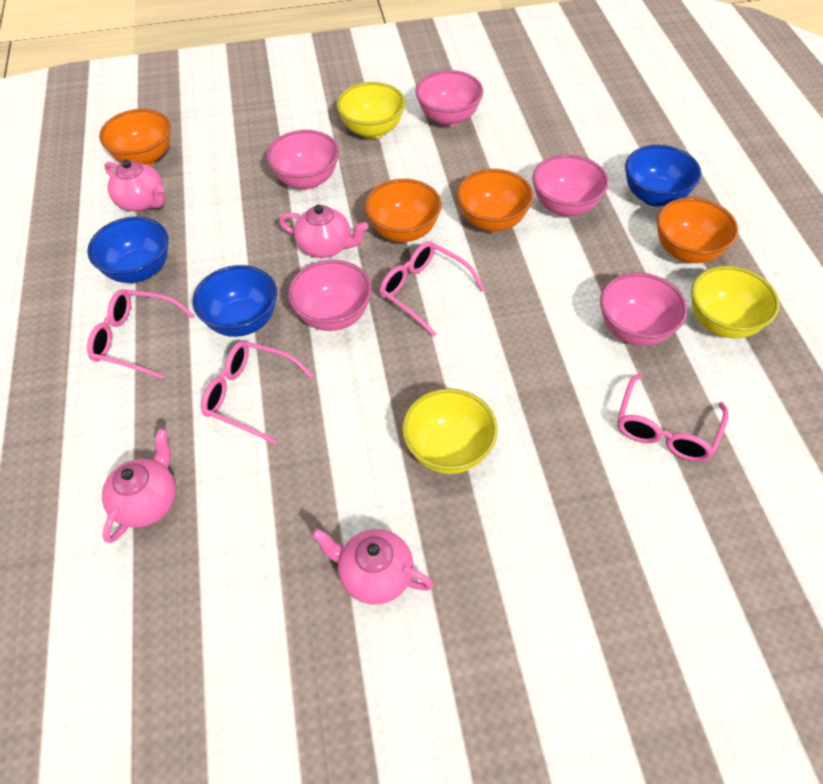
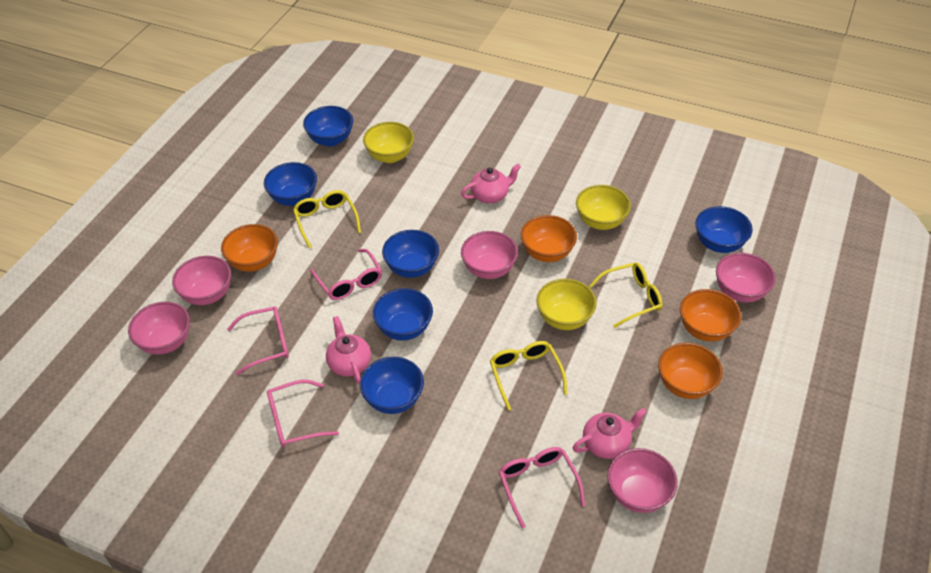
blue bowl: [87,217,168,283] [193,265,277,337] [625,145,702,207] = 3 -> [264,162,317,206] [303,106,353,147] [360,357,424,414] [373,288,433,341] [382,230,439,278] [695,206,753,253] = 6
pink teapot: [102,429,176,543] [104,159,165,212] [279,205,368,258] [311,528,434,605] = 4 -> [326,316,371,384] [461,164,521,204] [572,408,647,459] = 3
yellow glasses: none = 0 -> [293,190,361,248] [490,341,567,411] [589,262,662,328] = 3

